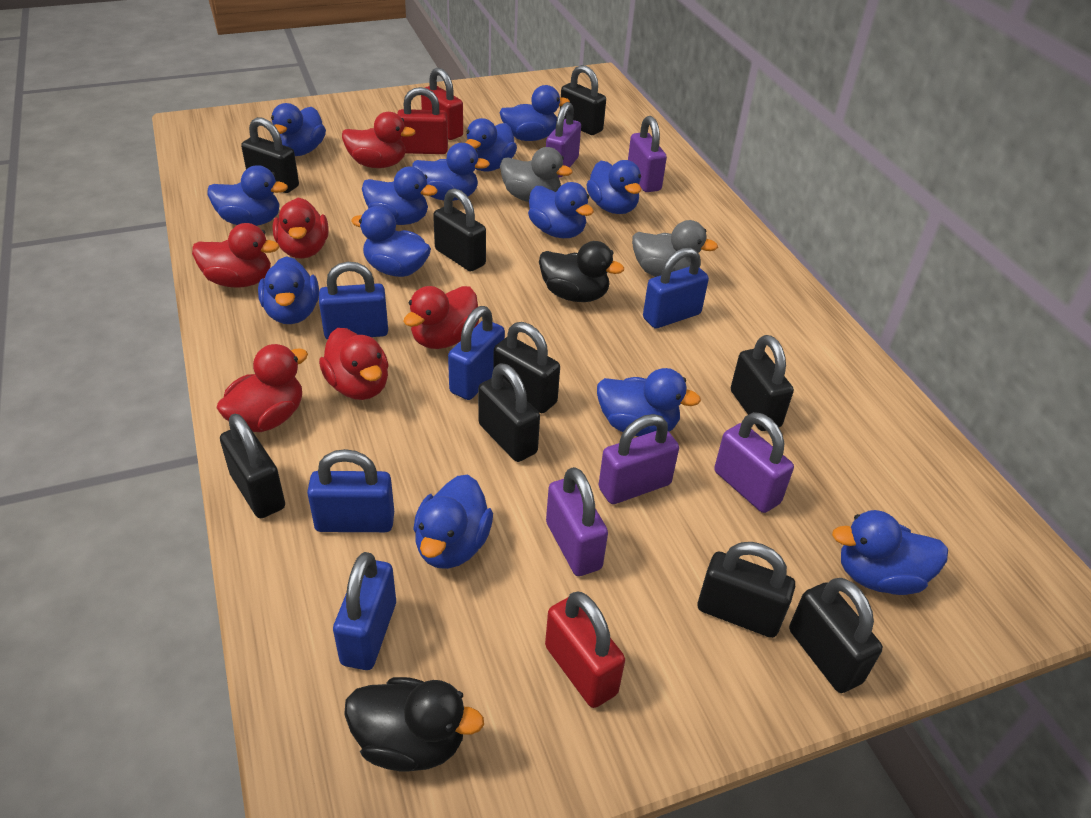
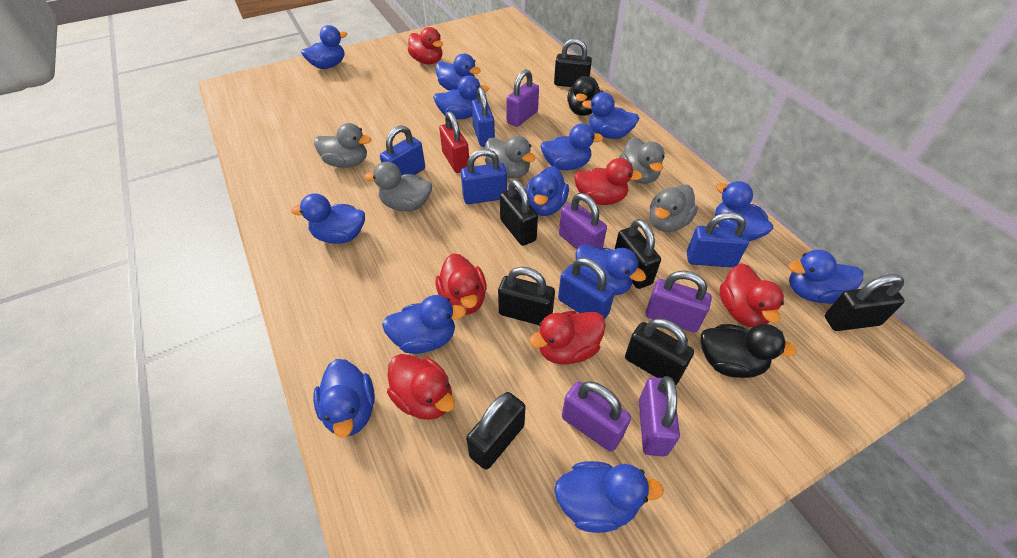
black padlock: [220,414,285,518] [241,117,299,193] [433,188,486,271] [478,363,540,462] [493,322,560,413] [560,65,606,135] [698,542,795,638] [731,335,794,431] [789,578,883,693] = 9 -> [466,392,525,470] [498,267,555,325] [500,179,538,246] [554,38,592,87] [615,219,661,289] [625,318,694,385] [825,274,905,331] = 7
grey duck: [500,147,573,202] [632,220,718,277] = 2 -> [314,123,371,168] [365,162,432,211] [485,135,536,179] [619,137,665,184] [649,184,698,232] = 5
red padlock: [397,87,448,154] [421,68,463,140] [545,592,625,708] = 3 -> [439,112,469,173] = 1

